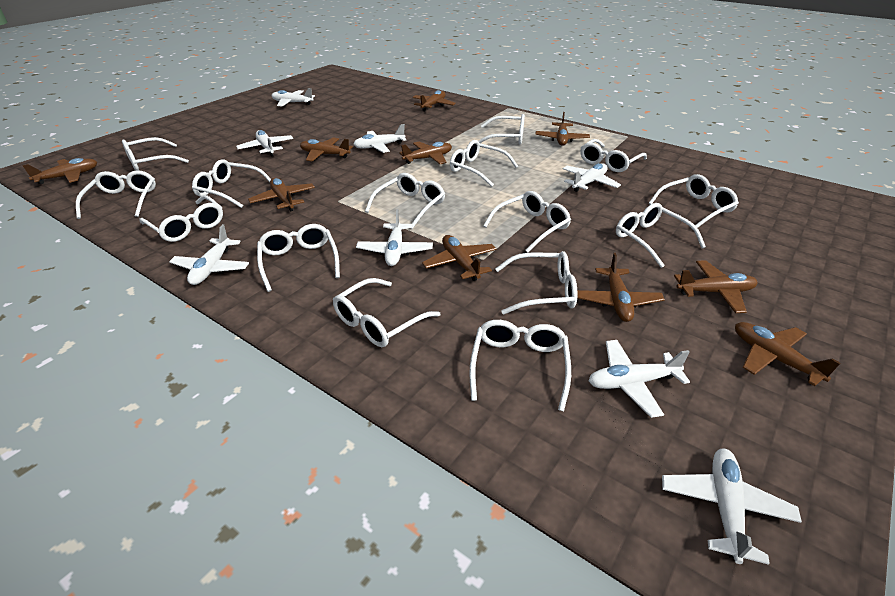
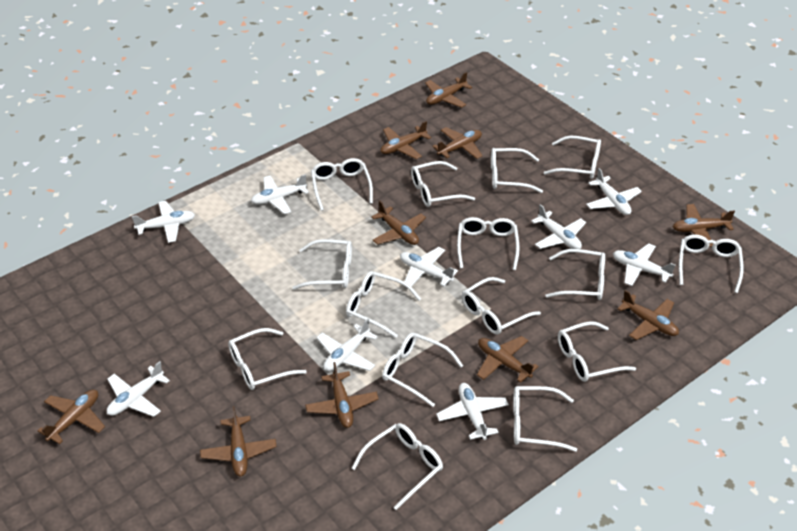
white plane: [169,224,249,285] [236,130,293,157] [271,88,315,107] [353,124,407,153] [356,209,433,266] [563,163,621,192] [589,340,690,418] [662,448,802,565] = 8 -> [107,361,170,417] [132,201,195,243] [251,174,309,214] [317,319,378,371] [400,247,458,287] [436,383,509,440] [531,204,586,249] [586,168,642,215] [613,243,675,286] = 9

